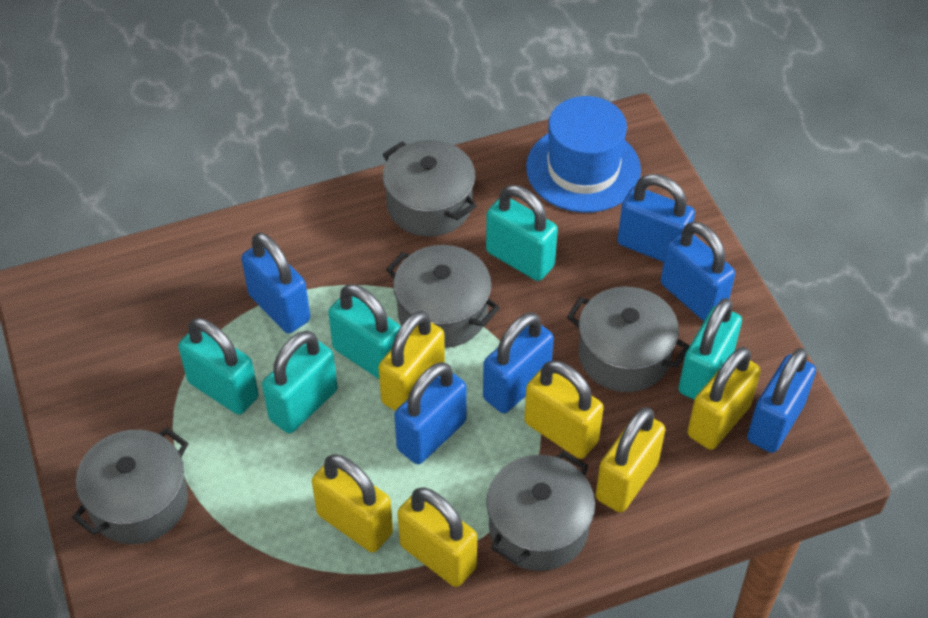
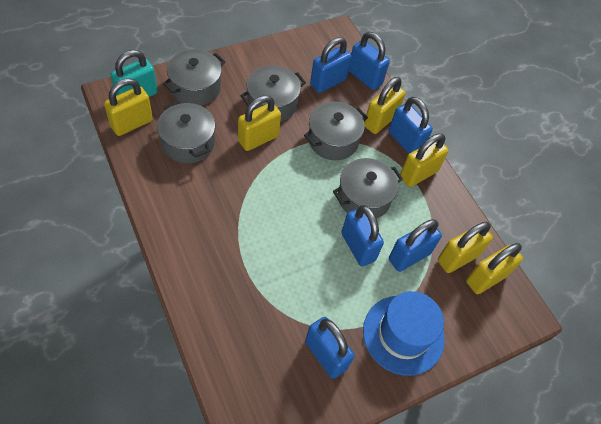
turquoise padlock: [178,318,259,415] [262,331,338,433] [328,284,400,379] [486,185,558,281] [678,298,742,400] = 5 -> [111,50,158,97] = 1

